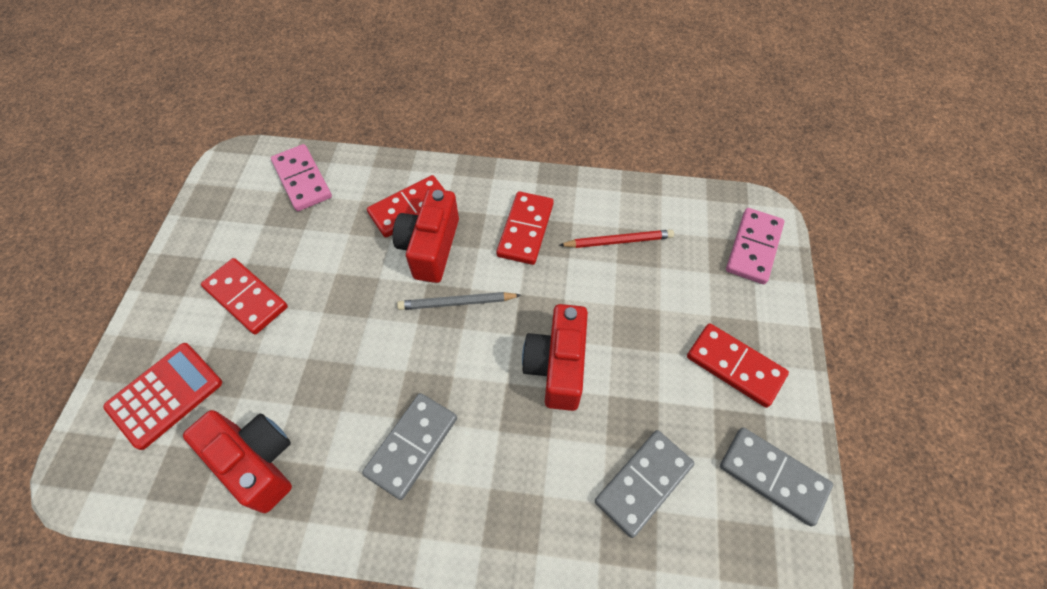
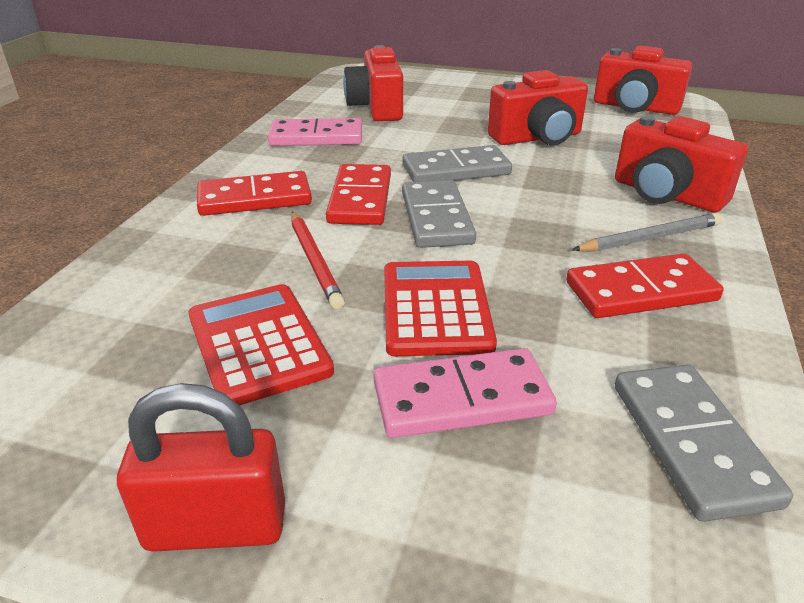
red calculator: [103,343,222,450] = 1 -> [188,284,334,406] [384,261,497,356] = 2
red camera: [183,410,292,513] [393,188,459,283] [522,304,588,411] = 3 -> [343,45,403,121] [488,70,588,145] [594,46,692,115] [615,116,748,212] = 4
red domino: [201,258,288,335] [367,175,445,237] [496,191,554,265] [687,323,789,408] = 4 -> [197,171,312,216] [326,164,391,225] [566,253,723,318] = 3
red padlock: none = 0 -> [117,383,285,552] = 1

